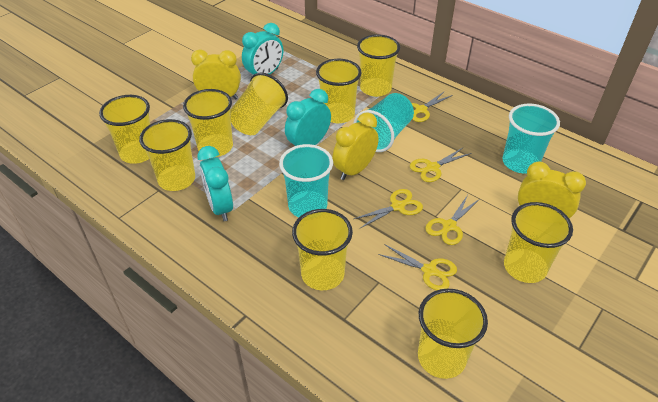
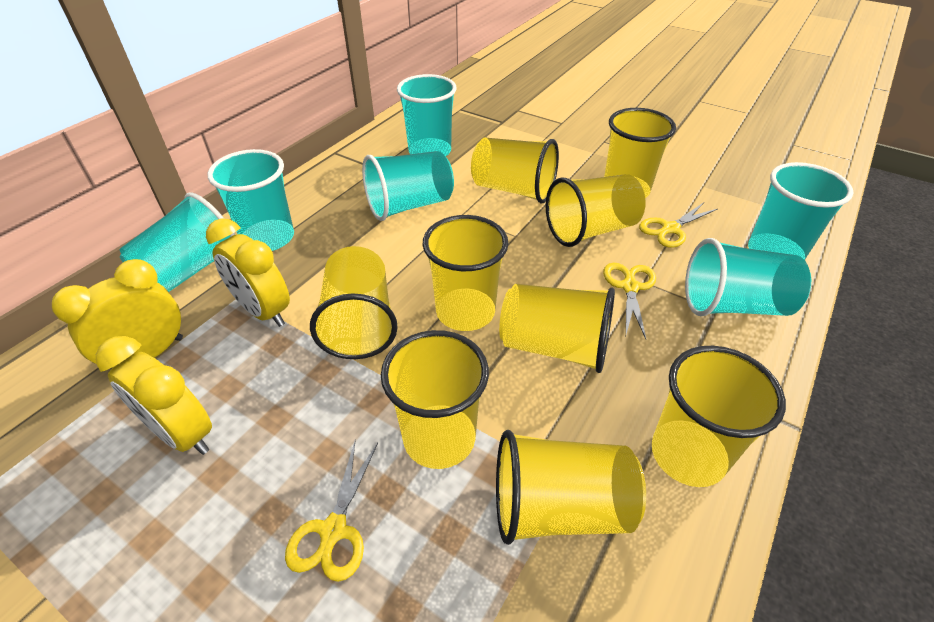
turquoise clock: [197,146,233,221] [242,23,283,76] [285,89,331,146] = 3 -> none = 0
turquoise cup: [279,144,333,217] [354,93,414,152] [502,104,560,174] = 3 -> [119,192,235,292] [207,149,294,251] [362,151,454,221] [397,74,456,156] [685,238,811,316] [748,162,854,260] = 6
yellow scissors: [354,189,423,228] [378,244,457,291] [410,148,471,182] [411,91,453,122] [425,195,478,245] = 5 -> [285,439,378,582] [603,263,656,339] [639,202,718,248] = 3

